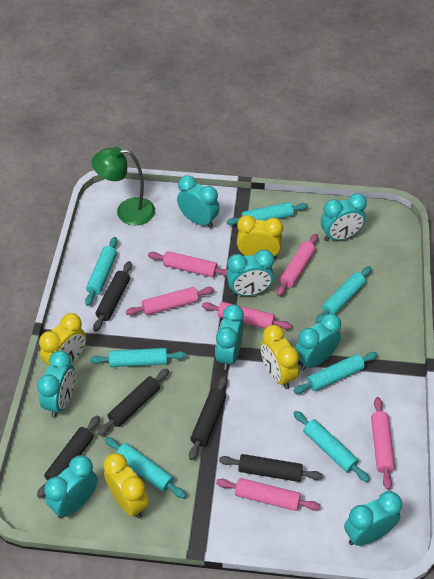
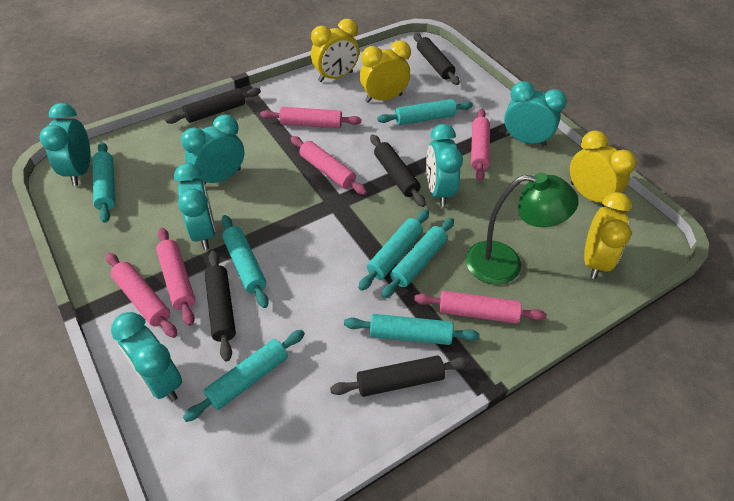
turquoise clock: [37,350,75,418] [44,455,98,519] [177,175,220,228] [215,304,244,370] [227,250,274,296] [295,313,341,370] [321,193,367,241] [344,491,402,546] = 8 -> [39,103,90,186] [111,312,182,402] [174,163,216,250] [181,114,244,184] [426,124,463,207] [504,81,567,147] = 6

